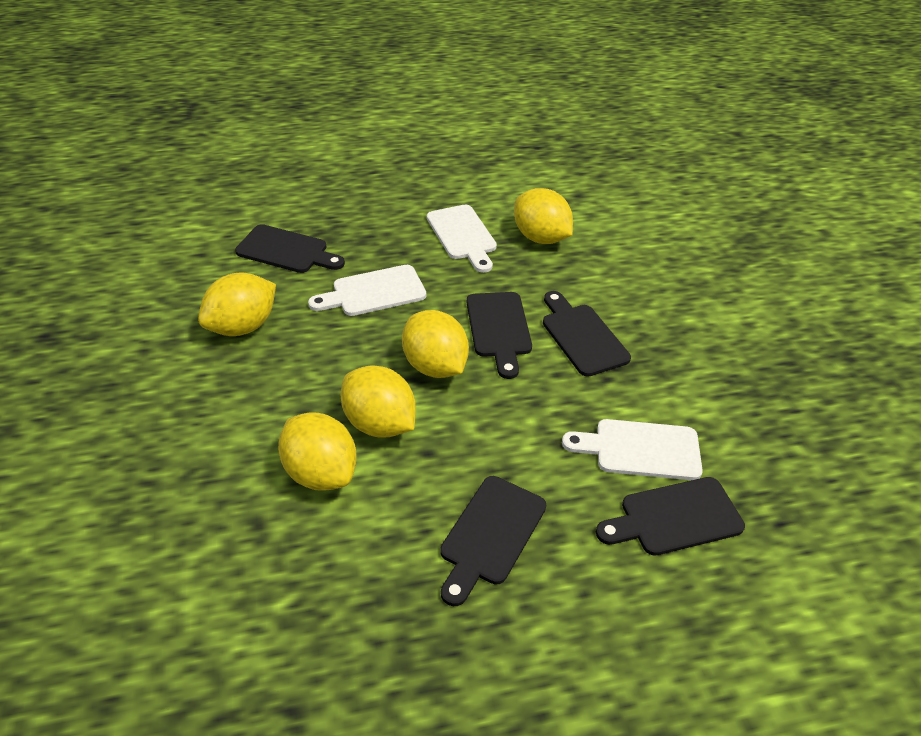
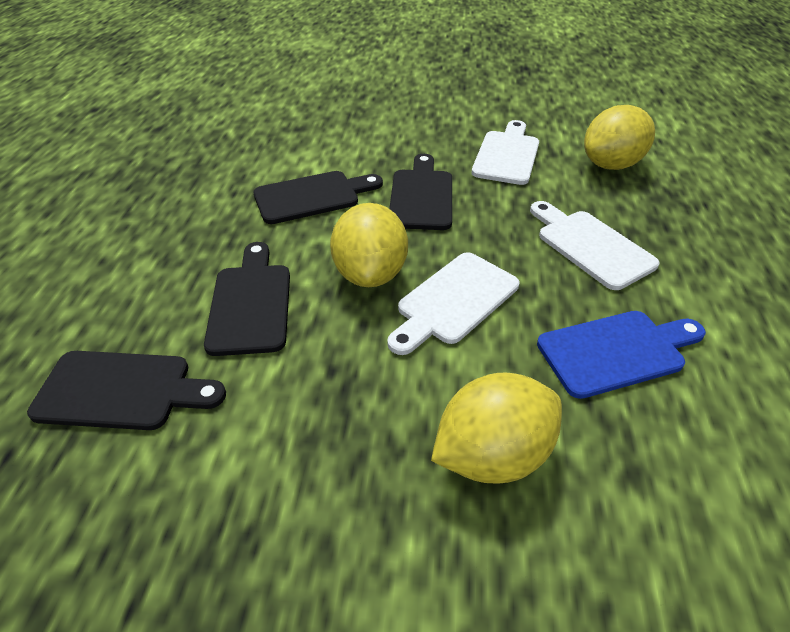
black cutting board: [235,224,345,273] [440,476,546,606] [467,292,532,379] [543,291,631,377] [596,477,745,556] = 5 -> [27,351,226,430] [204,242,290,356] [253,171,383,224] [389,154,452,230] = 4
blue cutting board: none = 0 -> [537,311,706,399] = 1
yellow lemon: [198,273,276,336] [278,412,356,491] [341,365,416,438] [402,310,469,378] [514,188,573,244] = 5 -> [330,203,408,287] [431,373,562,484] [584,105,655,170] = 3

